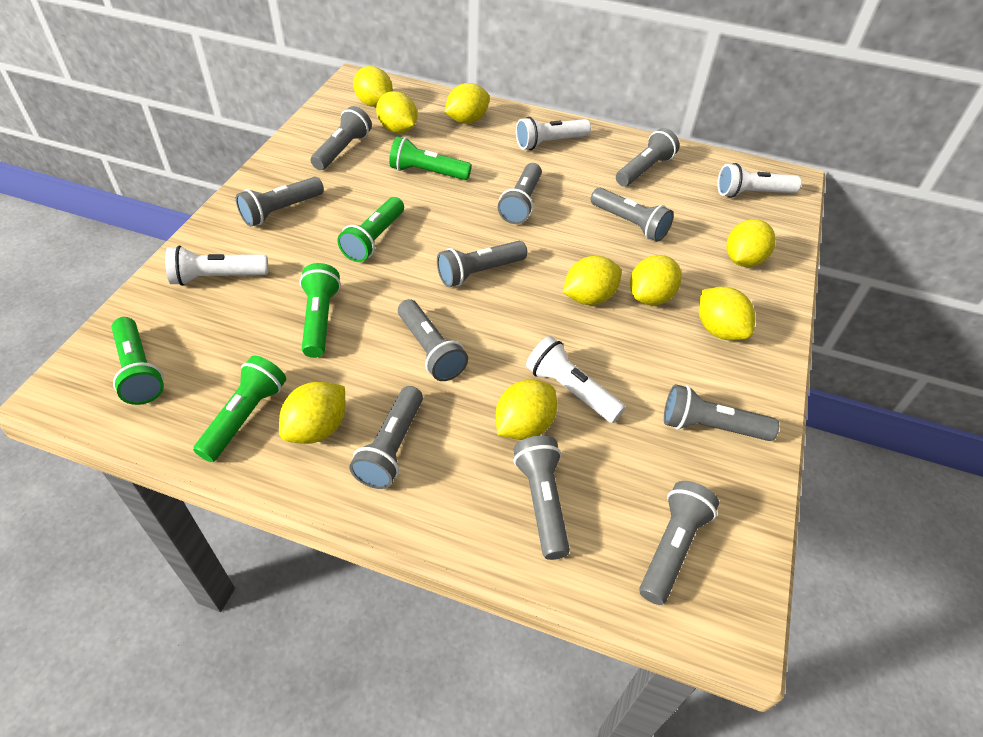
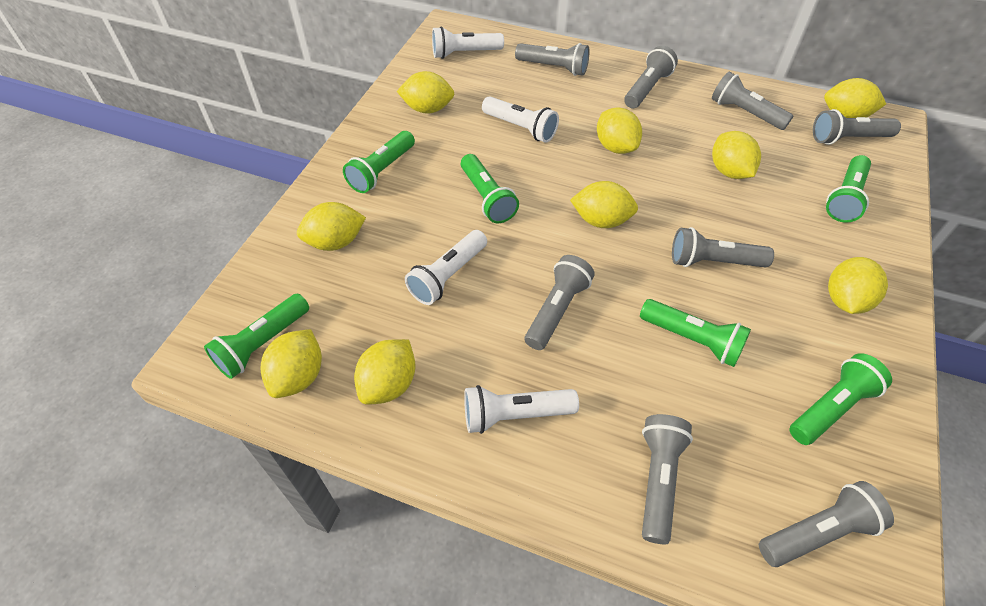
green flashlight: [112,317,164,405] [193,356,286,462] [299,263,341,358] [337,197,404,262] [389,136,472,180] = 5 -> [204,294,309,379] [343,131,415,193] [461,154,519,223] [640,299,751,367] [789,353,892,445] [826,155,871,223] = 6
grey flashlight: [236,177,324,227] [311,106,372,170] [349,386,423,489] [398,299,468,381] [437,241,527,287] [498,163,542,224] [513,435,570,560] [591,188,674,242] [616,128,680,187] [639,481,719,605] [664,384,779,441] = 11 -> [515,43,589,76] [525,255,595,350] [624,46,678,108] [642,414,693,544] [672,227,774,268] [712,72,793,130] [759,481,894,567] [813,109,901,145] = 8

